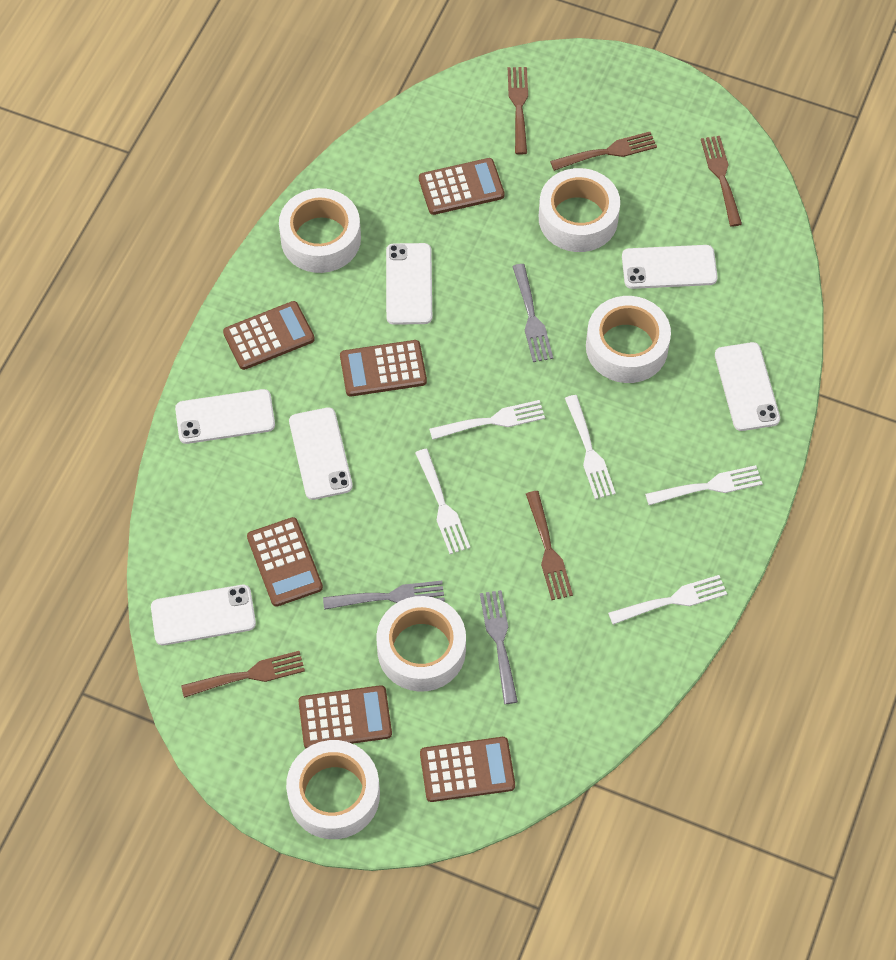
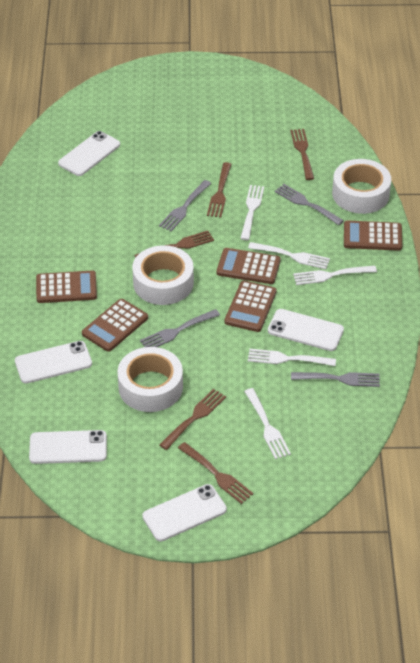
brown calculator: [223,301,315,370] [247,517,323,607] [299,685,392,748] [340,340,427,397] [419,158,505,215] [420,737,515,802] = 6 -> [36,271,97,303] [82,299,148,352] [217,248,281,284] [225,281,277,332] [344,221,402,251] = 5
grey fork: [323,581,445,610] [480,590,518,704] [512,264,553,362] = 3 -> [140,309,220,347] [159,180,211,231] [275,184,344,225] [291,372,380,387] = 4
white phone: [151,585,256,645] [175,389,275,444] [289,407,353,500] [386,243,432,325] [622,245,718,289] [715,342,780,431] = 6 -> [15,341,92,383] [29,430,107,464] [58,131,120,176] [142,484,227,541] [268,309,344,351] = 5
white tape: [279,188,361,273] [286,740,380,839] [376,596,466,692] [539,168,620,252] [586,296,671,383] = 5 -> [117,347,183,412] [132,245,194,305] [332,159,391,214] = 3

